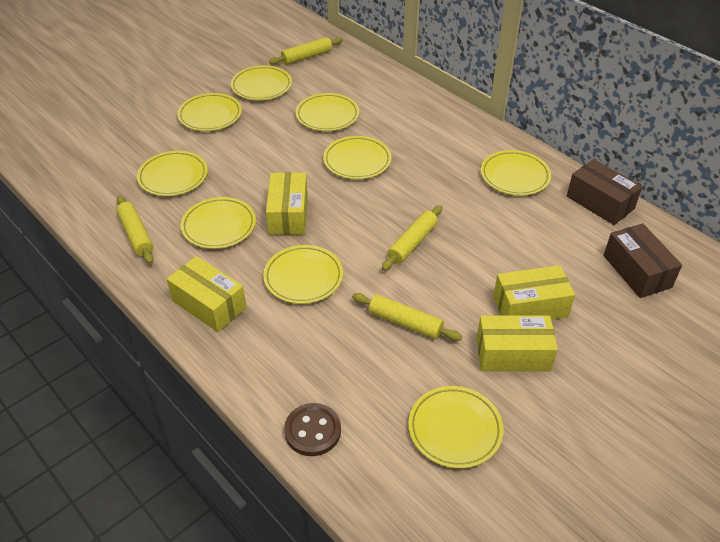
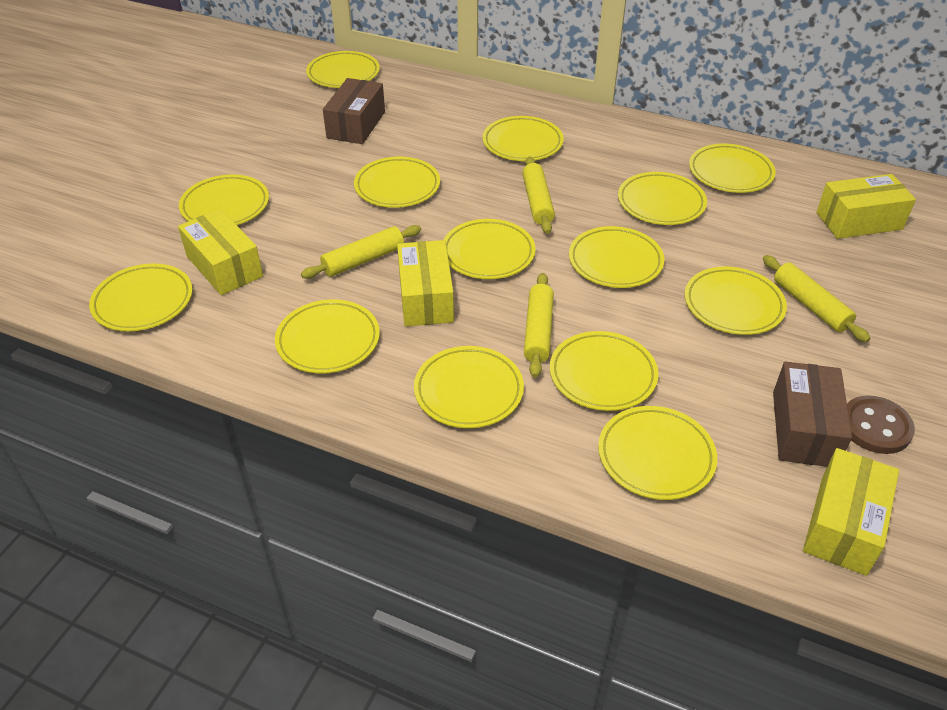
yellow plate: [137,151,208,196] [177,93,242,131] [181,197,256,249] [231,65,292,100] [263,245,343,304] [295,93,359,131] [323,136,392,179] [408,386,503,469] [481,150,551,196] = 9 -> [89,263,193,331] [179,174,269,225] [275,299,380,373] [306,51,380,88] [354,157,440,208] [414,346,524,428] [444,219,535,279] [482,116,564,161] [550,331,658,411] [569,226,664,288] [598,406,717,500] [618,172,707,225] [685,267,787,335] [689,144,776,193] = 14

